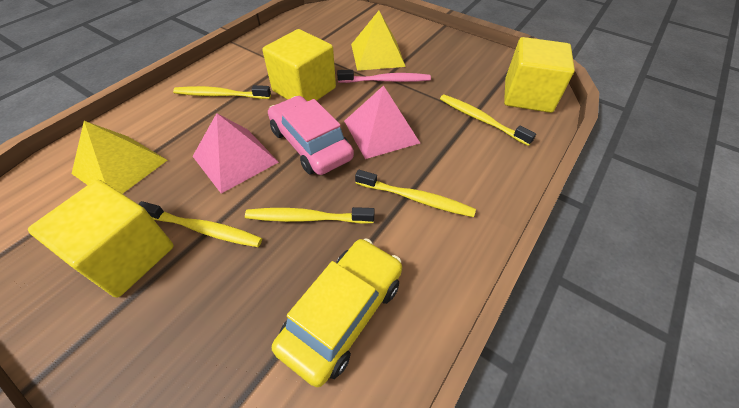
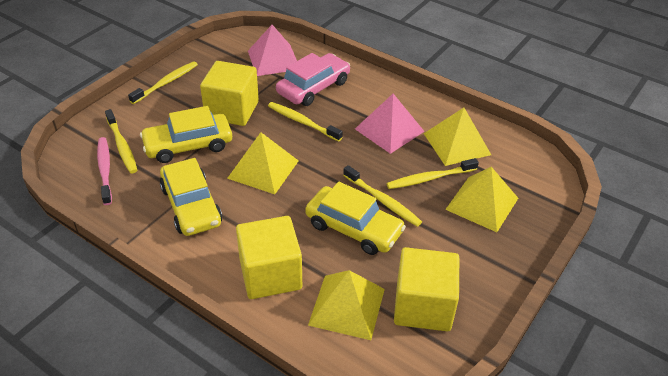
yellow car: [272,238,402,387] = 1 -> [140,106,232,163] [160,158,222,236] [305,182,406,255] = 3
yellow pyramid: [72,121,167,194] [351,11,406,71] = 2 -> [227,132,299,194] [308,270,385,340] [424,108,491,166] [445,167,518,232] = 4

